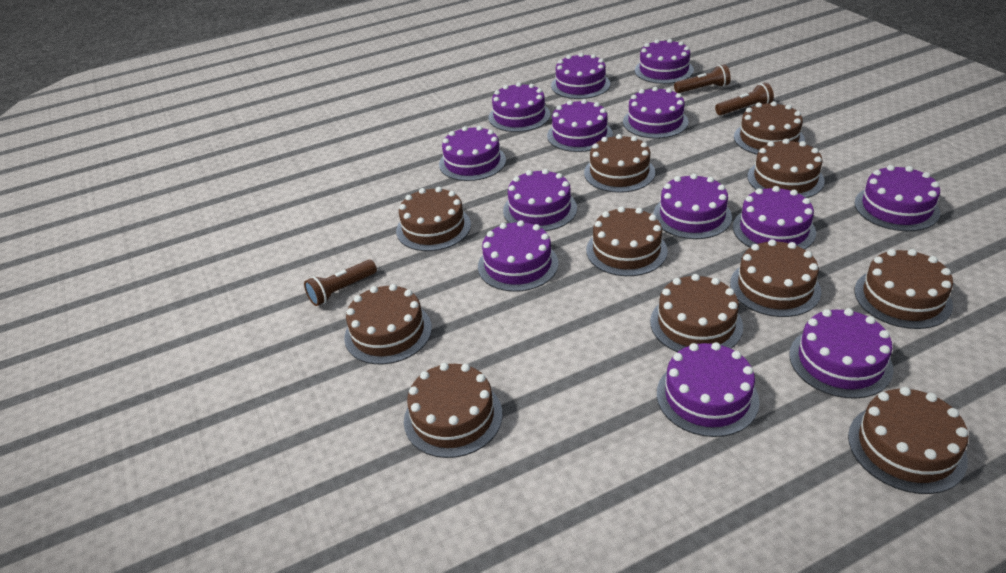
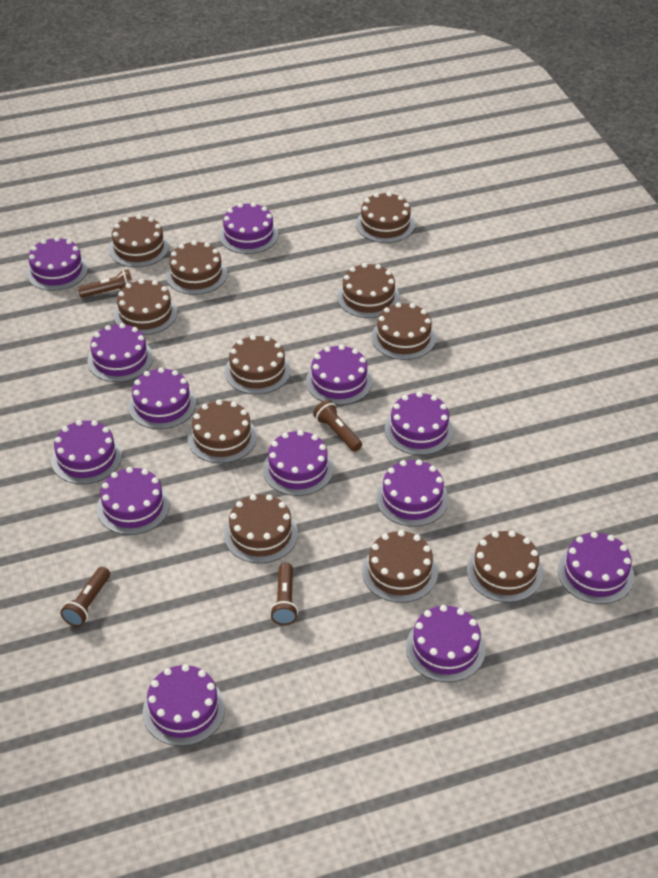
brown flashlight: [304,260,377,306] [674,64,731,93] [715,83,774,115] = 3 -> [60,567,110,627] [78,269,133,298] [270,563,298,625] [313,400,362,452] = 4

